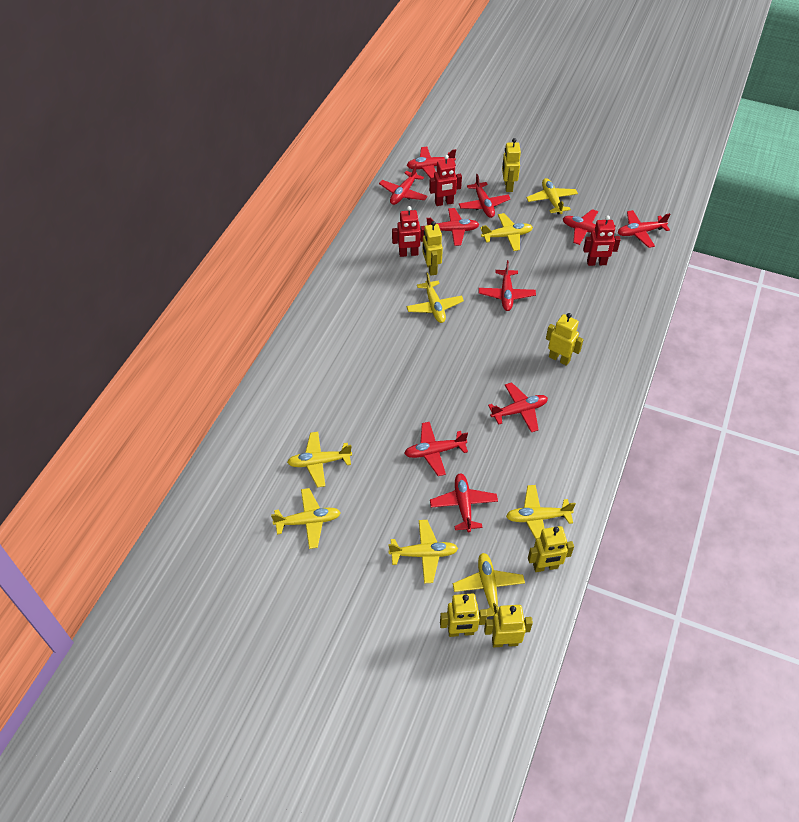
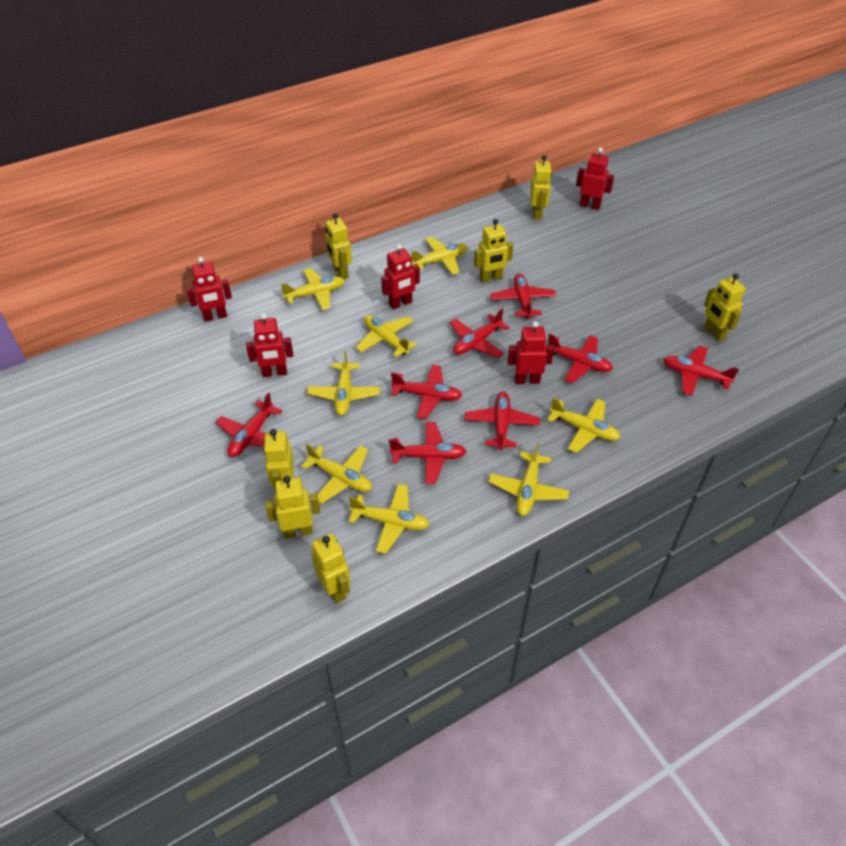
red plane: [379,164,428,205] [404,422,468,476] [407,147,456,178] [427,208,479,246] [430,473,498,532] [459,174,511,218] [479,260,536,311] [488,382,548,432] [563,209,616,245] [618,210,670,248] = 10 -> [216,393,282,457] [389,422,467,484] [391,365,462,419] [450,308,510,358] [464,392,540,450] [490,273,556,319] [547,334,613,383] [663,346,739,396] = 8
red robot: [392,206,425,257] [429,155,462,206] [583,215,621,266] = 3 -> [186,257,232,322] [246,313,293,377] [381,244,420,309] [507,321,554,384] [576,148,614,210] = 5
yellow robot: [422,221,443,276] [440,593,487,637] [484,605,533,647] [502,138,521,192] [528,526,574,572] [546,313,584,366] = 6 -> [263,429,294,491] [265,476,320,539] [311,533,350,603] [325,213,352,279] [474,219,513,283] [530,155,552,220] [704,273,745,341] = 7

